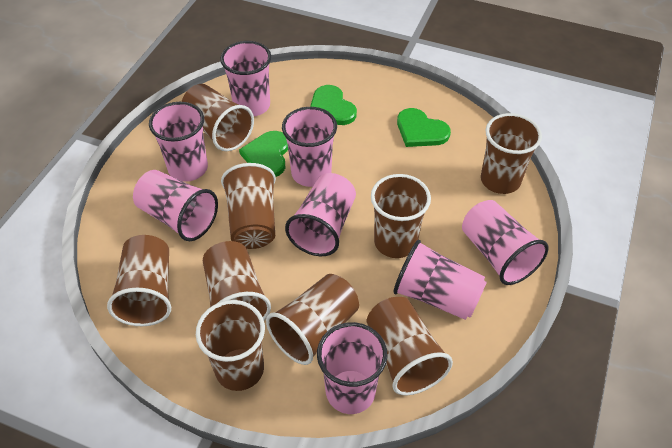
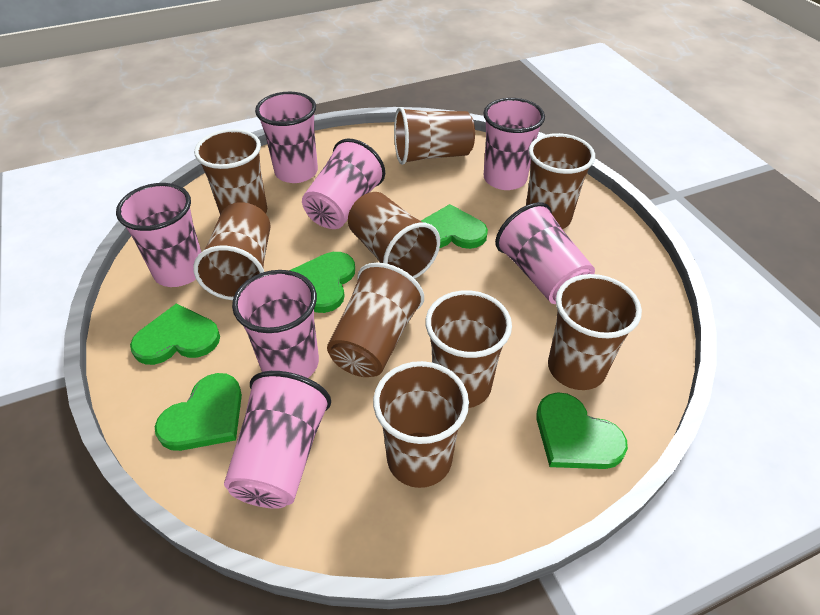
green heart: [239,131,288,177] [310,85,357,125] [397,108,451,147] = 3 -> [130,303,220,365] [155,373,242,451] [289,252,355,313] [421,204,488,249] [536,392,628,469] = 5
pink cup: [133,170,218,241] [149,102,208,182] [220,41,271,116] [282,107,337,187] [285,173,356,256] [317,322,388,414] [393,240,487,320] [462,200,548,285] = 8 -> [116,183,201,287] [224,371,331,509] [232,270,319,378] [255,92,318,183] [302,138,385,229] [483,98,545,190] [495,202,595,304] = 7

